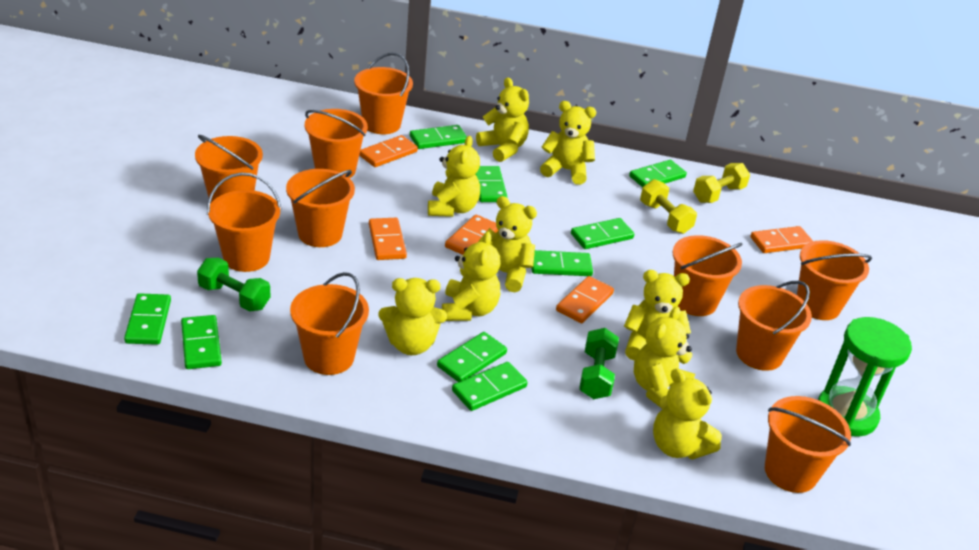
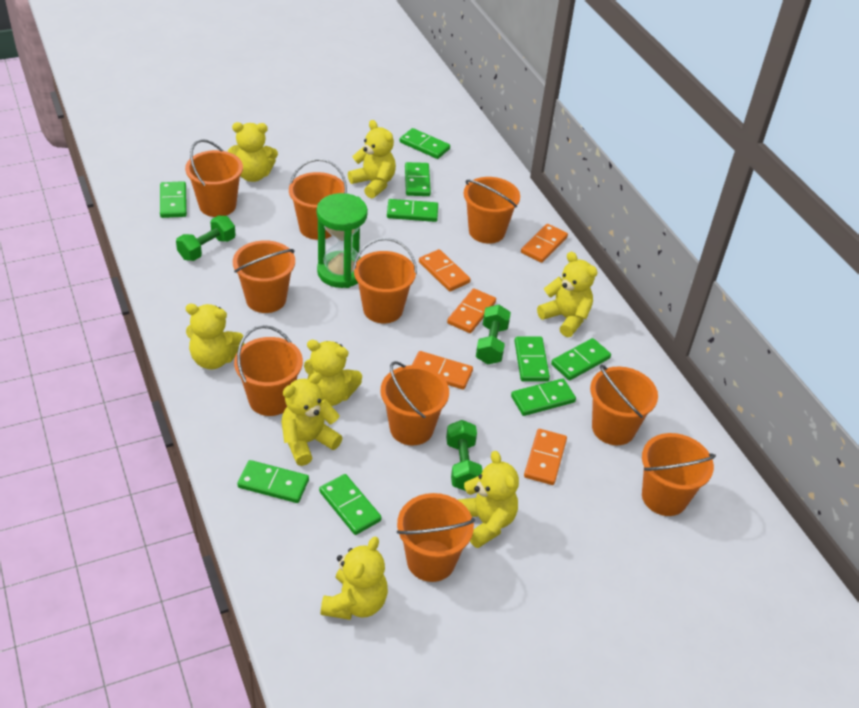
green dumbbell: [197,258,271,312] [579,328,619,399] = 2 -> [176,216,236,261] [446,420,482,491] [476,305,511,364] = 3
yellow dumbbell: [640,179,697,234] [693,163,750,203] = 2 -> none = 0
yellow teddy bear: [378,278,447,355] [428,136,480,217] [442,231,501,321] [476,77,529,162] [478,196,537,292] [540,101,597,185] [624,270,691,362] [634,307,695,408] [653,368,722,460] = 9 -> [186,304,244,369] [228,122,278,182] [281,372,342,466] [304,340,362,406] [321,536,388,620] [348,120,396,198] [458,451,519,548] [537,252,598,337] = 8

